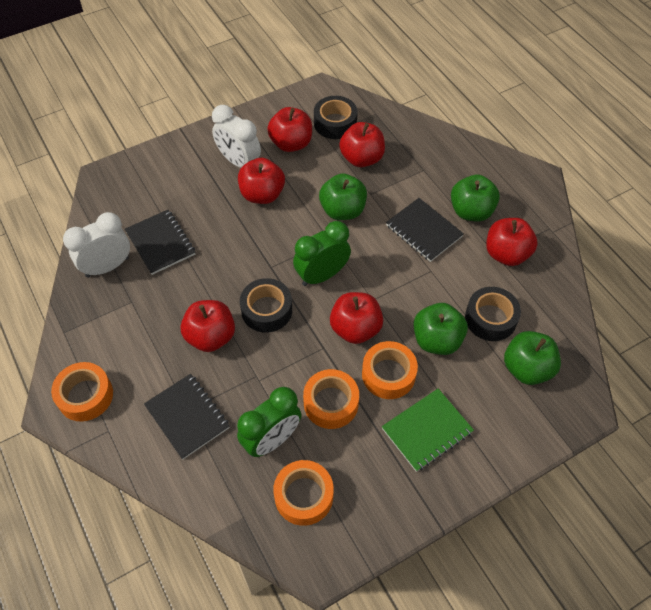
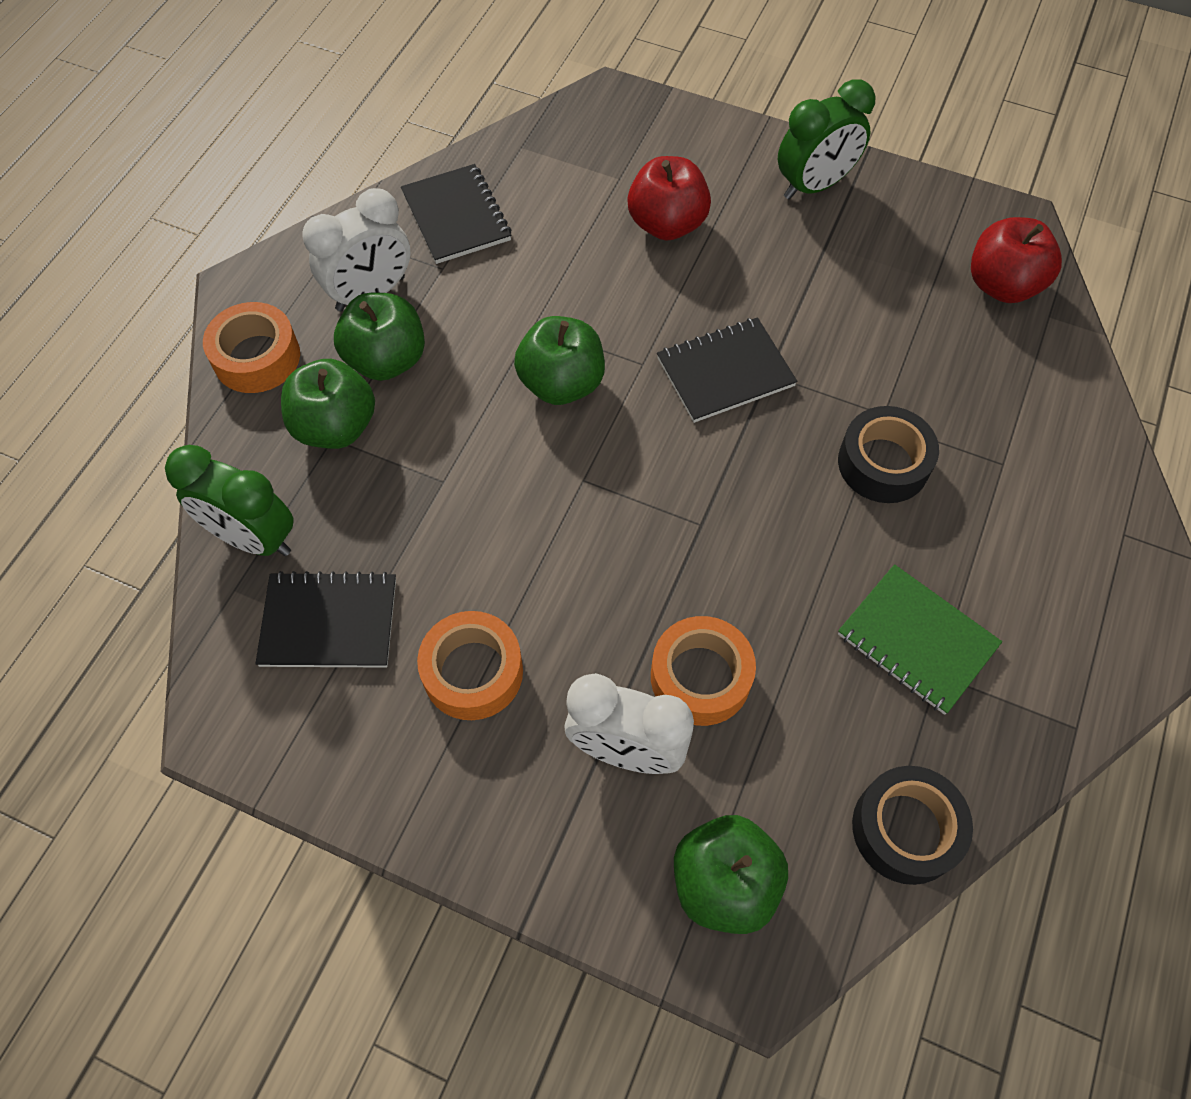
black tape: [240,278,292,333] [314,96,358,139] [465,287,521,341] = 3 -> [838,406,939,503] [852,766,973,885] = 2
orange tape: [51,362,113,422] [273,460,334,526] [303,369,359,429] [362,341,418,399] = 4 -> [203,302,300,393] [417,611,523,720] [651,616,756,726] = 3
red apple: [181,300,235,352] [238,158,285,204] [267,107,312,152] [330,292,383,344] [339,122,385,167] [486,218,538,266] = 6 -> [627,156,711,241] [971,217,1062,303] = 2

